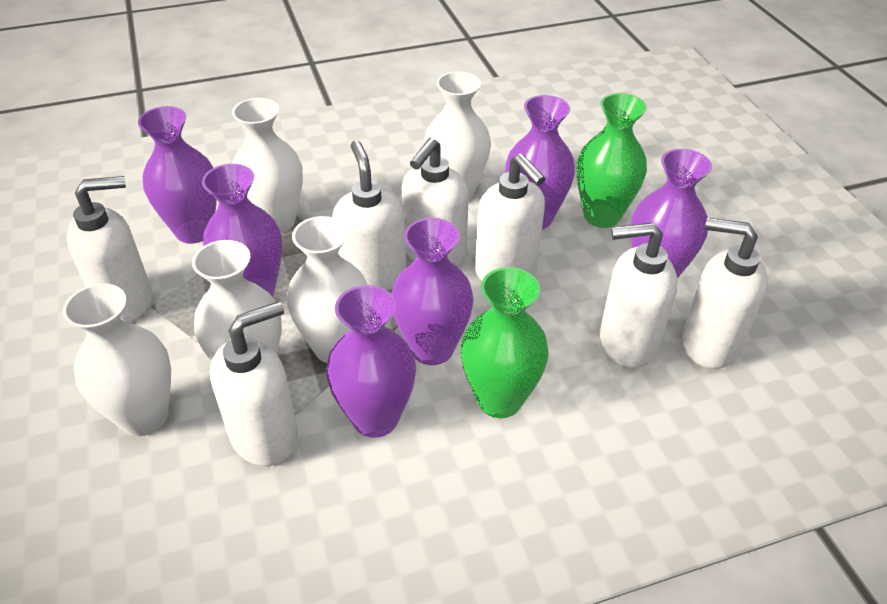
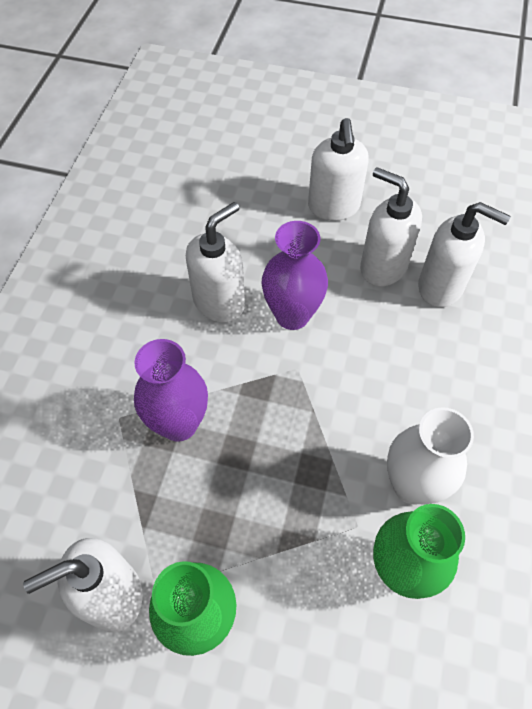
purple vase: [138,106,217,244] [202,164,282,297] [326,285,416,438] [391,218,474,365] [505,95,575,229] [631,149,712,279] = 6 -> [134,339,208,442] [262,221,328,330] = 2
white soap dispenser: [67,176,152,323] [210,301,298,466] [332,140,406,291] [402,138,469,266] [475,154,546,281] [600,222,678,368] [682,218,768,369] = 7 -> [23,538,143,633] [186,202,245,323] [308,118,369,221] [360,167,422,286] [418,202,511,307] = 5
white vase: [62,283,171,436] [192,240,282,361] [232,98,303,233] [287,216,367,363] [424,71,491,200] = 5 -> [387,407,474,505] = 1

